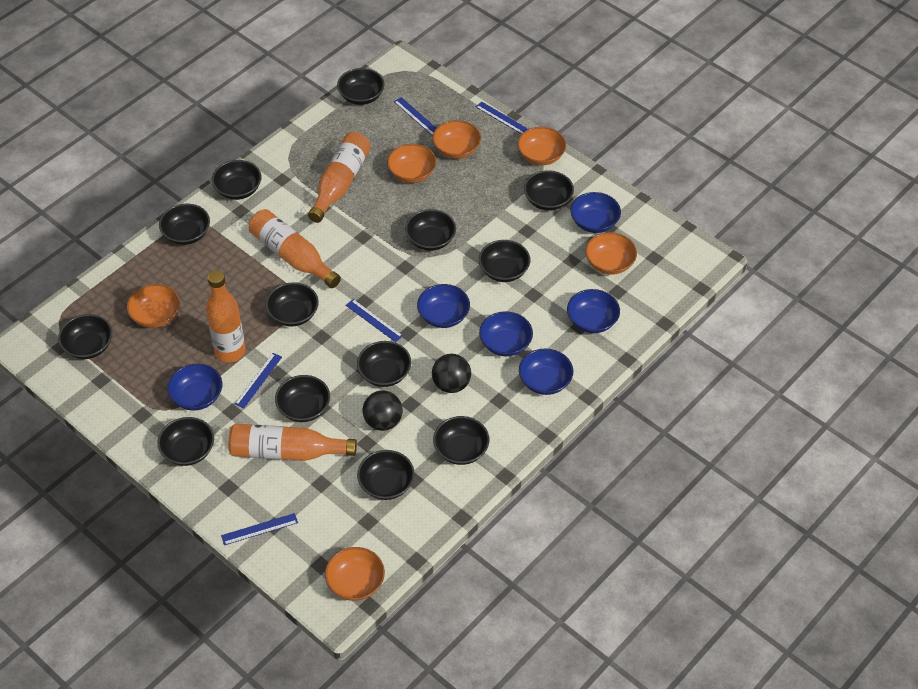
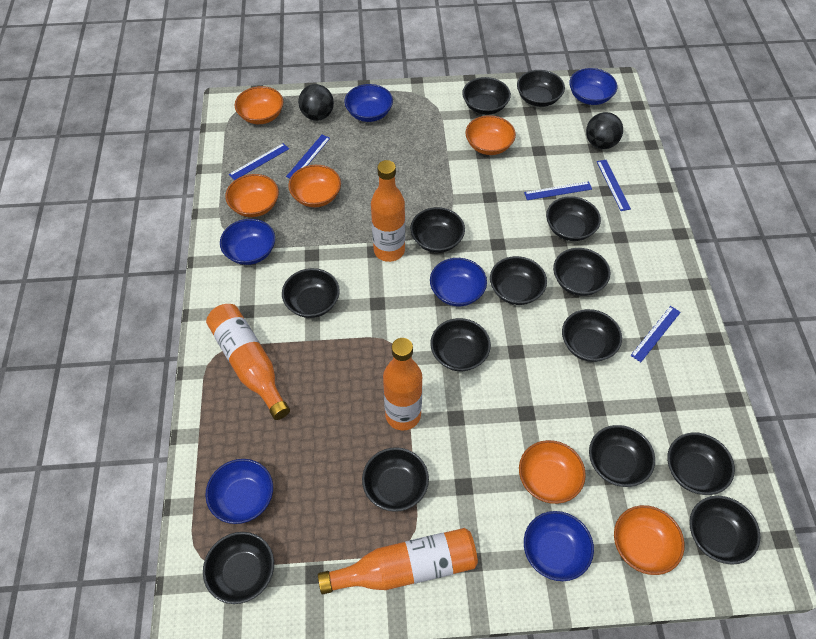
black bowl: [58,314,113,359] [158,417,214,466] [159,204,210,245] [212,160,262,200] [266,282,319,326] [275,375,330,422] [337,68,385,105] [357,341,411,387] [357,450,415,500] [405,209,456,251] [433,416,489,465] [479,240,530,282] [524,170,574,211] = 13 -> [203,532,274,604] [282,268,340,318] [362,447,429,512] [410,207,465,253] [430,318,491,371] [462,77,511,115] [490,256,547,305] [517,70,565,107] [546,196,601,241] [553,248,610,296] [562,309,622,362] [589,425,655,487] [667,433,735,495] [689,496,761,565] = 14

